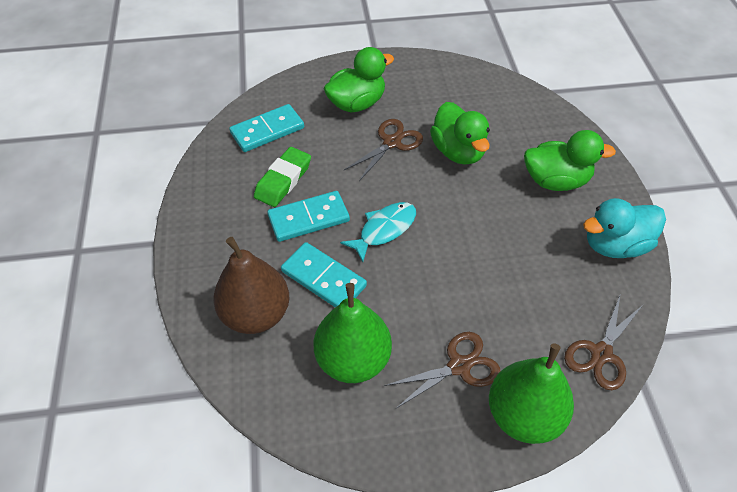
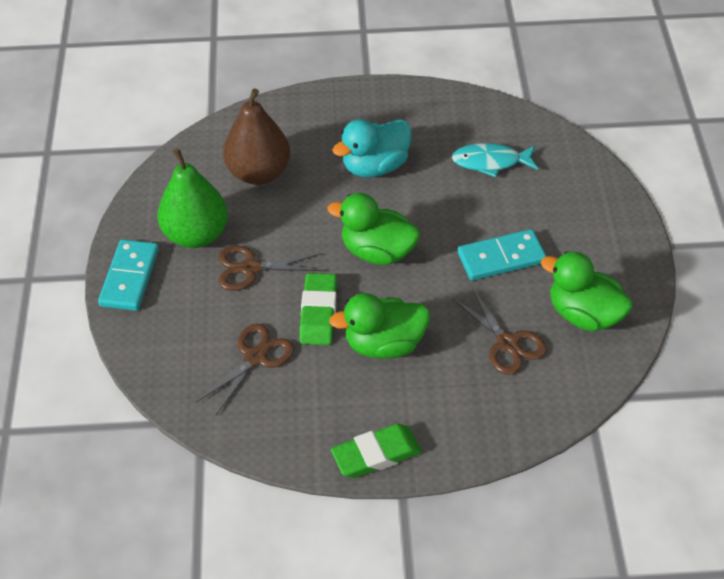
green eraser: [254,147,311,207] = 1 -> [299,273,337,345] [331,424,421,478] = 2
green pear: [313,283,392,383] [489,343,574,444] = 2 -> [158,148,228,248] = 1
turquoise domino: [229,104,304,152] [267,191,350,242] [281,242,367,307] = 3 -> [98,239,159,311] [458,229,547,281] = 2

